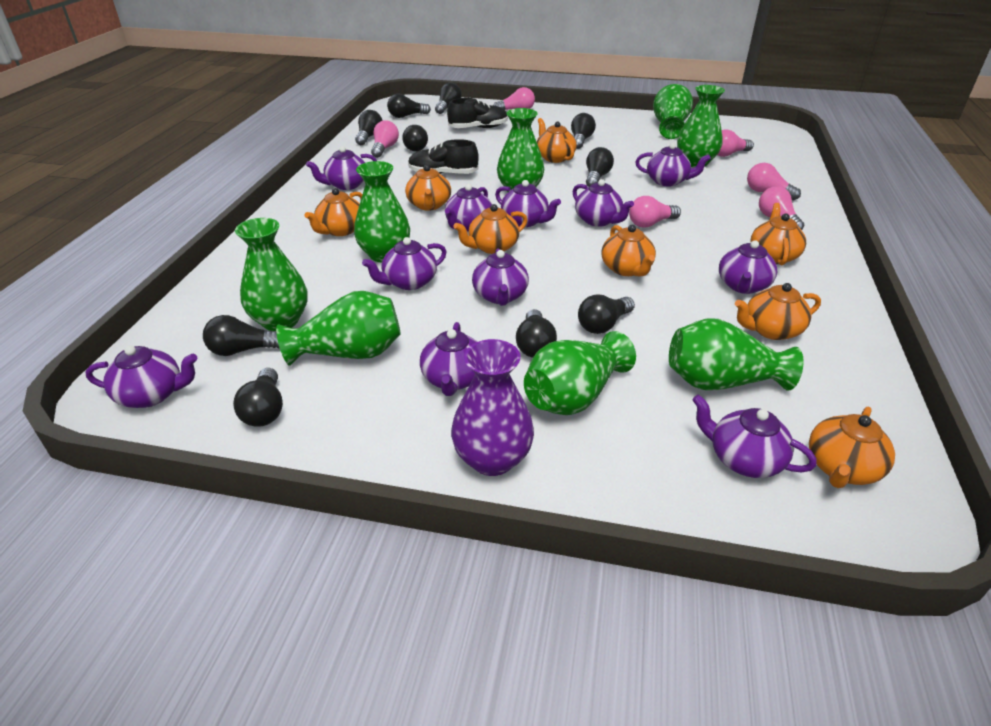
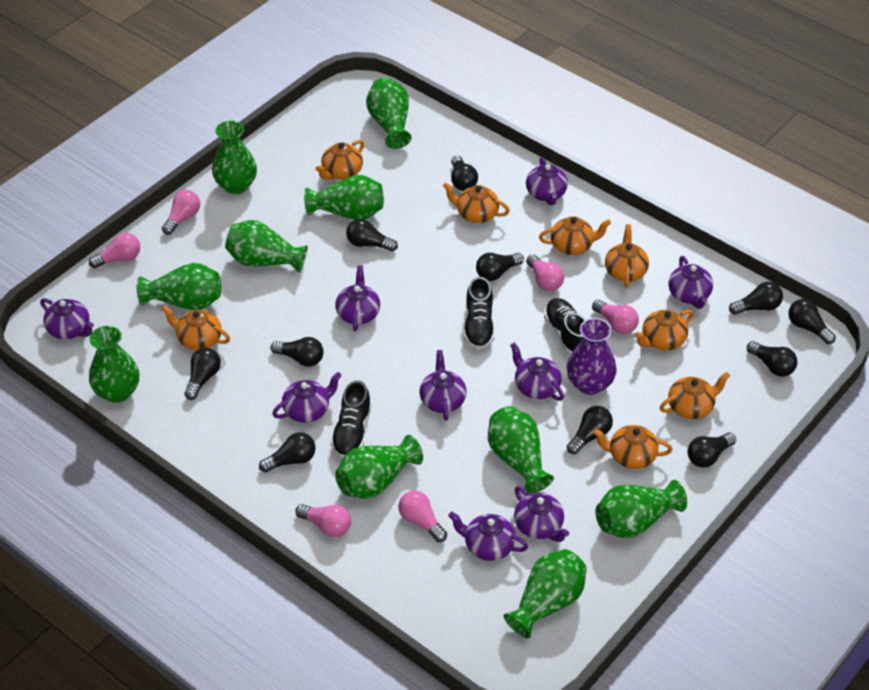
black light bulb: [203,315,279,356] [233,368,283,427] [355,110,383,145] [387,94,431,118] [402,125,428,151] [435,82,462,114] [516,309,557,358] [571,113,596,149] [578,294,635,334] [586,147,614,187] = 10 -> [184,348,221,400] [259,432,316,473] [271,337,324,367] [346,219,398,251] [451,156,478,191] [476,253,524,281] [567,406,613,454] [687,433,736,468] [729,282,783,315] [747,341,797,377] [788,299,836,344] = 11
black shoe: [408,139,479,174] [447,98,508,128] = 2 -> [331,380,372,459] [464,277,495,350] [544,298,585,355] = 3
green vase: [235,218,308,331] [276,291,401,366] [354,161,410,263] [497,108,544,192] [524,331,636,415] [653,84,693,139] [669,319,804,391] [677,85,725,167] = 8 -> [89,326,139,403] [137,263,221,310] [212,121,257,194] [225,220,308,273] [304,175,384,220] [335,435,423,499] [366,78,412,149] [488,406,554,494] [503,549,587,639] [595,480,687,538] = 10
purple teapot: [85,345,198,408] [306,146,377,190] [362,237,447,290] [420,322,477,396] [445,184,492,232] [472,248,529,306] [495,180,561,227] [572,179,634,227] [635,143,711,187] [692,394,817,478] [719,240,777,294] = 11 -> [40,298,94,340] [272,372,342,423] [335,265,380,331] [420,350,467,421] [448,511,528,561] [510,342,564,401] [514,486,569,542] [526,157,568,205] [668,256,713,309] = 9

